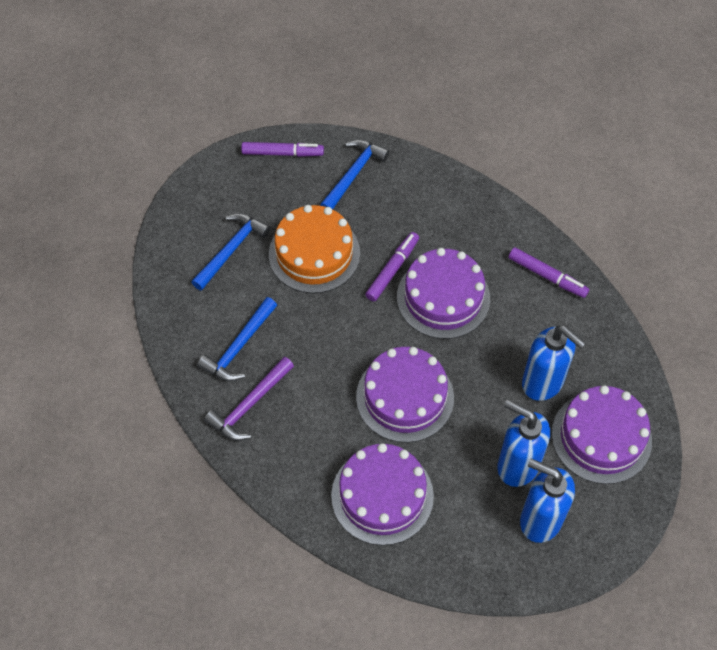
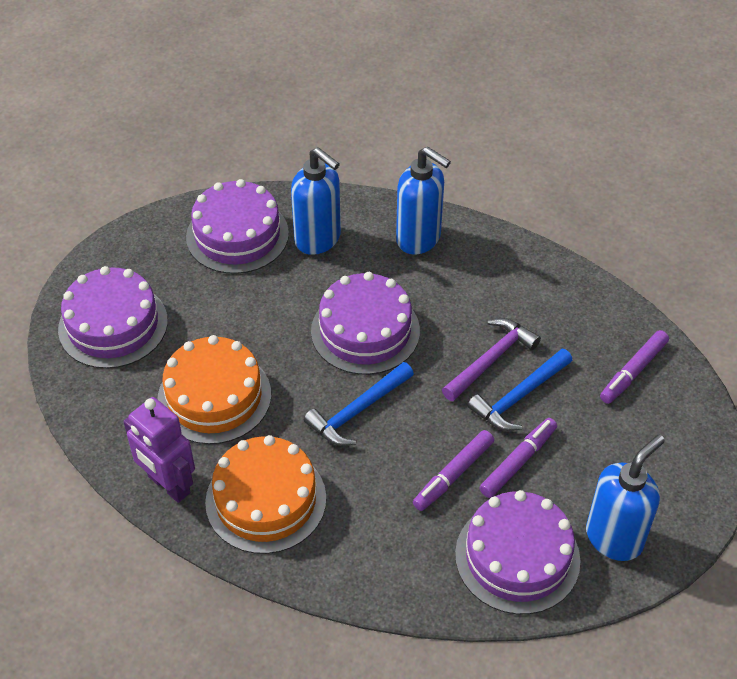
blue hammer: [191,213,271,291] [197,297,277,381] [320,139,390,209] = 3 -> [304,362,414,446] [468,349,573,431] = 2
orange cake: [269,205,360,293] = 1 -> [158,335,271,444] [205,435,326,554] = 2
purple robot: none = 0 -> [123,397,195,503] = 1

